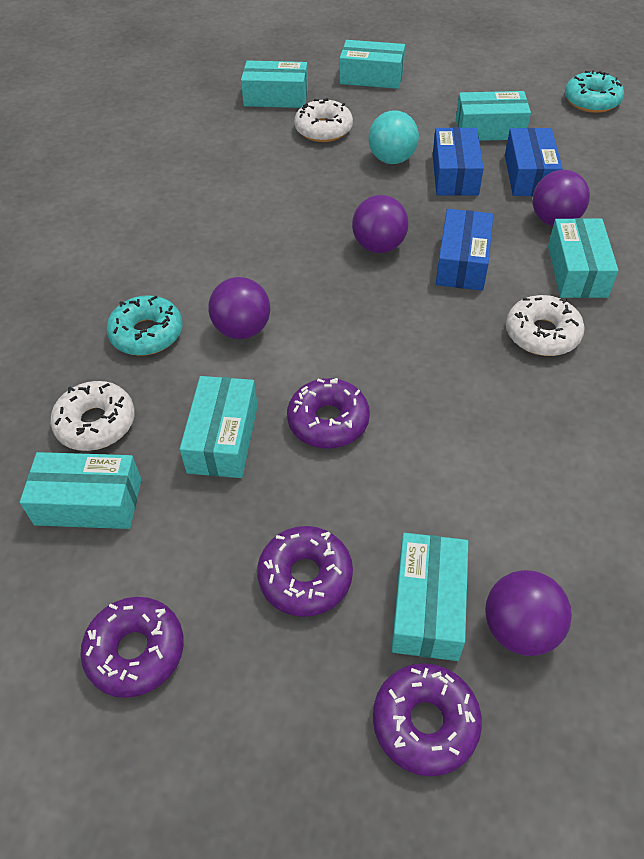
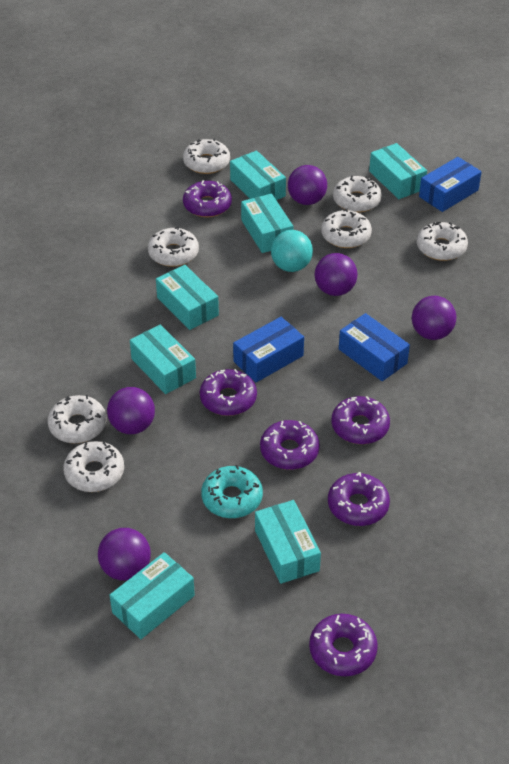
purple ball: [208,277,270,339] [352,195,409,253] [485,570,572,656] [533,170,590,226] = 4 -> [98,528,151,581] [107,387,155,434] [288,165,327,205] [315,253,357,296] [412,296,456,340] = 5
purple donut: [80,597,184,698] [257,526,353,617] [287,378,370,449] [373,663,482,776] = 4 -> [183,180,232,217] [200,369,257,416] [260,420,320,470] [309,614,378,676] [328,472,390,526] [331,396,390,444] = 6
turquoise donut: [106,295,183,356] [565,70,624,113] = 2 -> [201,465,263,518] = 1
white donut: [50,381,135,451] [294,98,353,142] [506,295,585,356] = 3 -> [48,395,106,443] [63,441,124,492] [148,226,199,267] [183,139,230,174] [321,209,372,248] [333,176,382,213] [417,222,468,261] = 7

